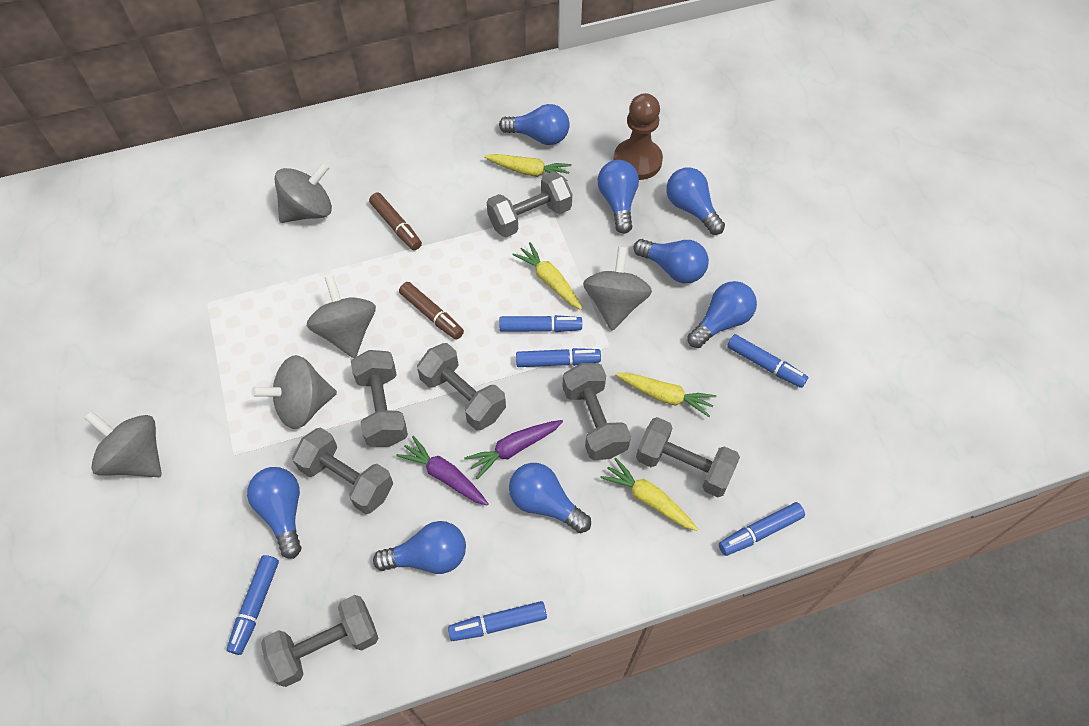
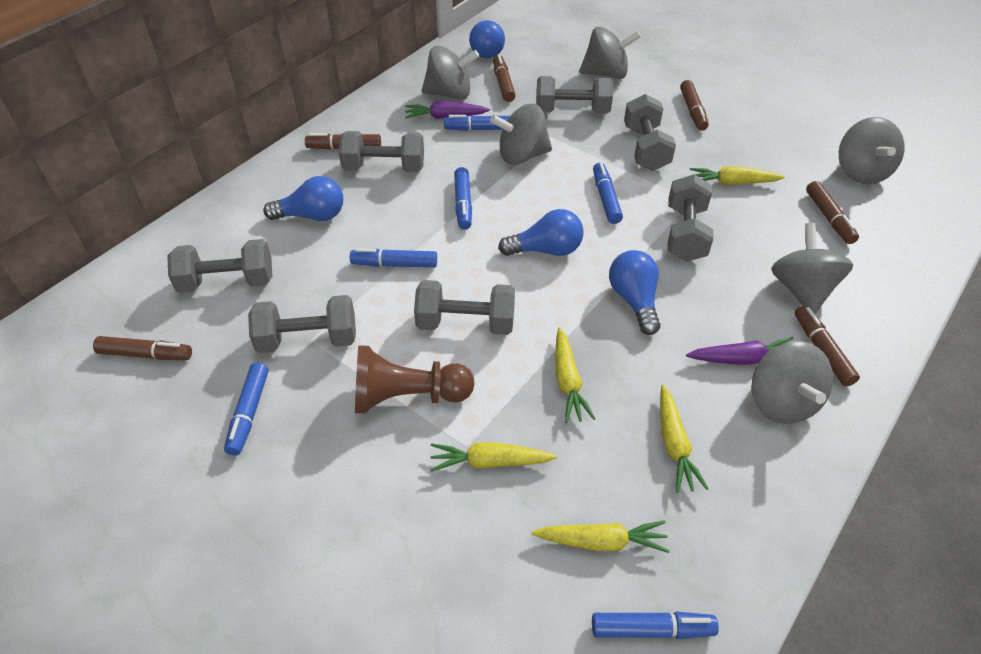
blue light bulb: [247,467,301,559] [373,521,466,574] [499,104,570,145] [509,463,591,533] [598,160,639,234] [634,239,709,283] [666,167,725,235] [687,281,757,348] = 8 -> [263,176,343,221] [469,20,505,58] [498,209,584,256] [609,250,660,335] = 4
brown marker: [369,193,422,250] [399,282,464,340] = 2 -> [93,336,192,360] [305,133,381,150] [493,54,516,102] [680,80,709,131] [795,306,860,387] [806,181,859,244] = 6
grey spinning top: [84,411,162,477] [252,355,337,429] [275,162,332,223] [307,275,376,358] [583,247,652,331] = 5 -> [422,46,479,100] [490,104,552,165] [579,26,641,79] [751,341,833,424] [771,223,853,314] [839,117,905,184] = 6
yellow carrot: [484,154,572,181] [512,242,582,310] [600,457,698,531] [615,373,716,417] = 4 -> [430,442,557,472] [531,520,670,553] [555,327,596,423] [660,385,709,493] [690,166,785,185] = 5

